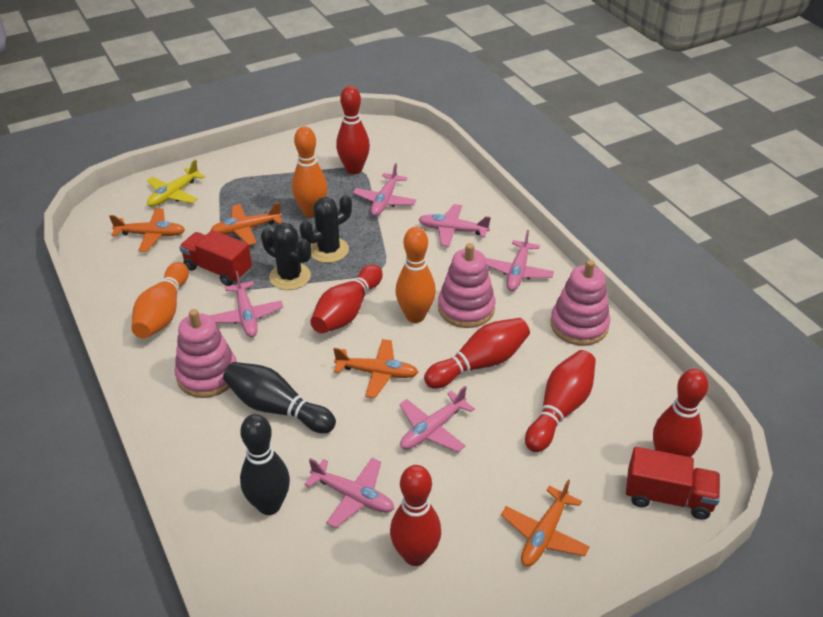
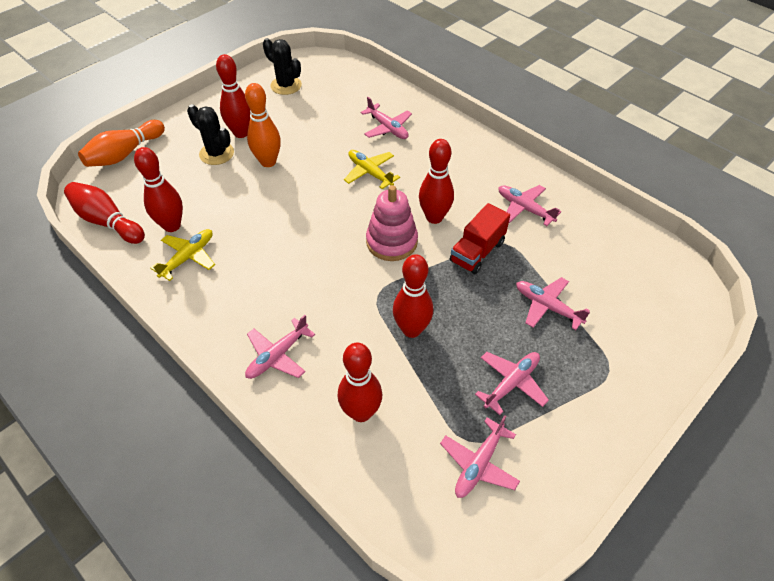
black bowling pin: [223,362,336,433] [240,414,290,515] = 2 -> none = 0
orange bowling pin: [131,262,189,339] [292,126,327,218] [396,227,436,323] = 3 -> [78,120,165,167] [245,83,281,167] = 2
orange plane: [109,209,185,252] [211,202,282,245] [333,339,419,398] [501,479,590,567] = 4 -> none = 0
pink stacking toy: [175,309,237,398] [438,243,495,328] [550,260,610,346] = 3 -> [366,185,418,261] = 1
red truck: [179,230,252,286] [626,447,720,520] = 2 -> [450,203,510,274] = 1
yellow plane: [147,159,205,207] = 1 -> [150,229,215,281] [344,150,400,189] = 2

